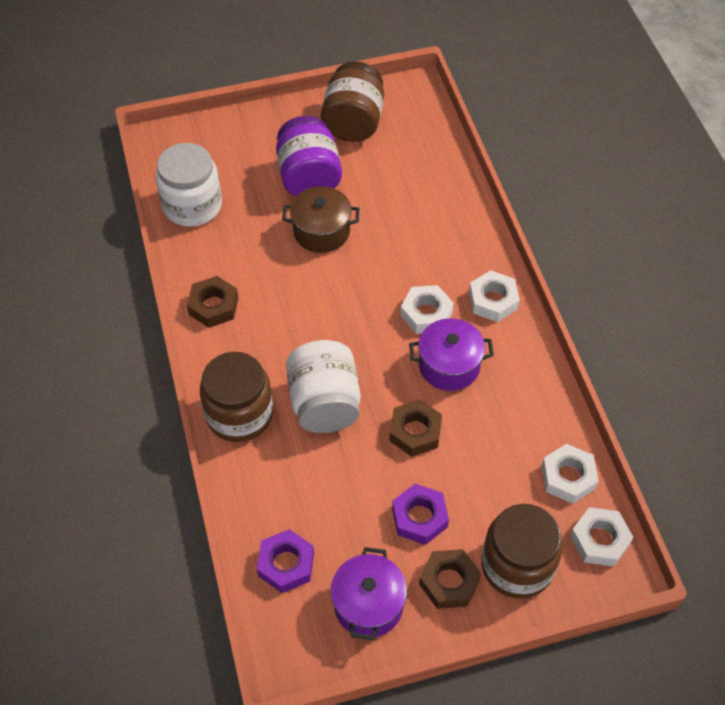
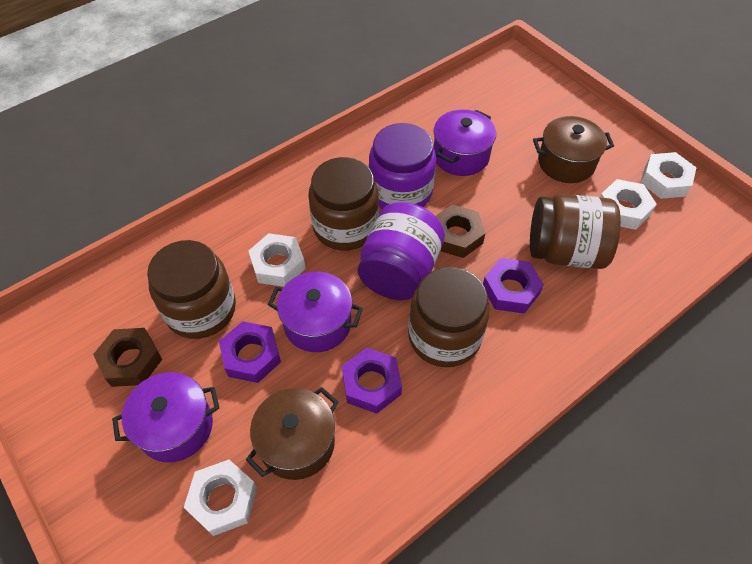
brown jar: [200,352,273,442] [321,61,384,142] [481,504,563,599] = 3 -> [147,240,236,339] [308,157,379,250] [408,267,490,367] [530,194,621,269] = 4
brown nut: [187,276,238,328] [389,399,442,457] [419,549,481,609] = 3 -> [93,328,162,387] [436,205,486,258] = 2
brown pot: [282,186,360,253] = 1 -> [246,387,338,480] [533,116,614,183] = 2
purple jar: [276,116,342,196] = 1 -> [358,202,445,300] [369,123,436,209] = 2
purple nut: [257,529,314,593] [392,484,449,545] = 2 -> [219,321,281,383] [342,348,402,414] [483,258,544,314] = 3
purple pot: [331,547,407,640] [409,318,494,391] = 2 -> [112,372,219,462] [268,272,363,352] [433,109,496,176] = 3
white jar: [156,143,222,227] [286,340,360,433] = 2 -> none = 0

